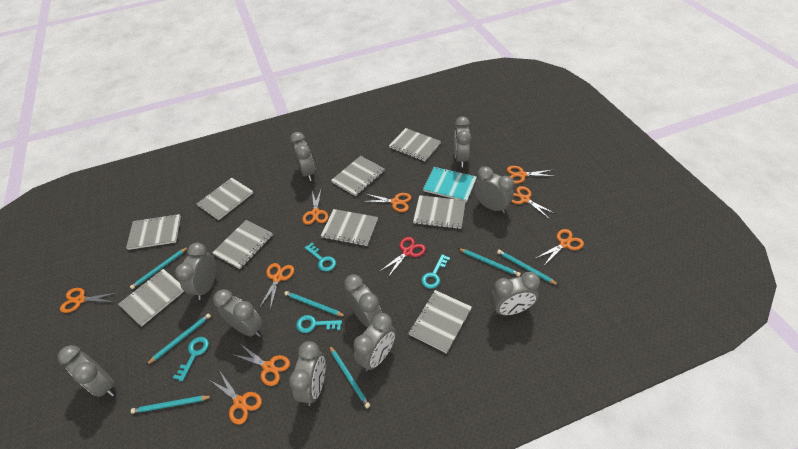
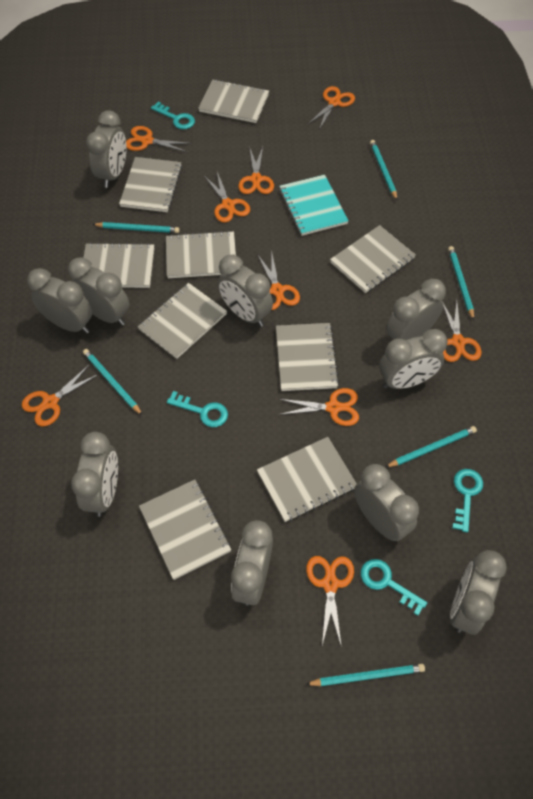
red scissors: [379,237,426,277] = 1 -> none = 0
turquoise pencil: [130,247,188,289] [131,396,213,414] [146,313,211,365] [284,291,346,317] [329,345,370,408] [458,248,521,277] [497,250,558,285] = 7 -> [83,349,143,416] [93,222,179,233] [305,664,425,686] [370,140,397,200] [386,426,477,467] [448,246,474,320] = 6

